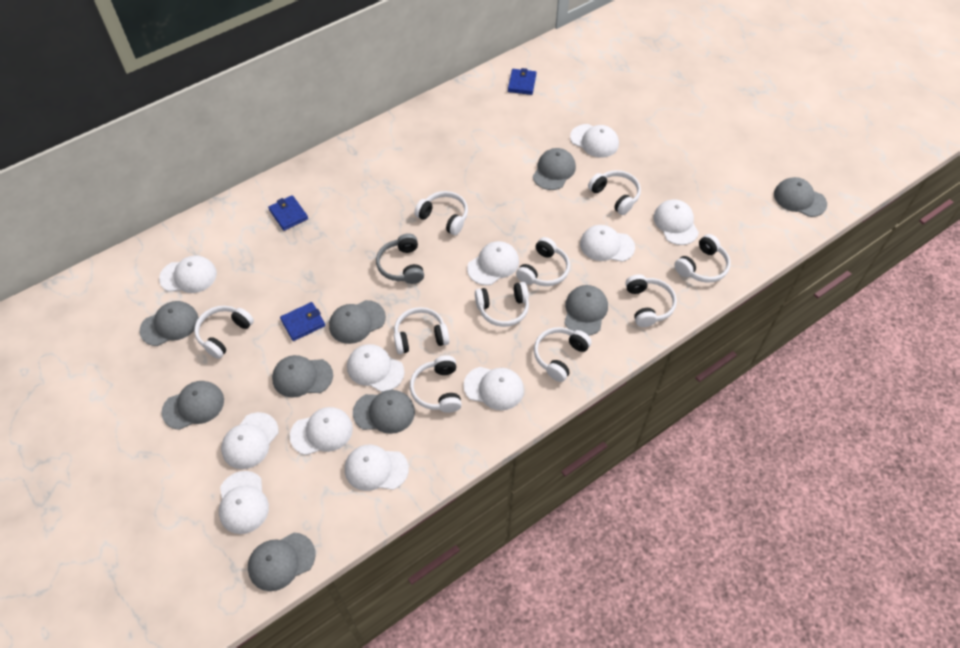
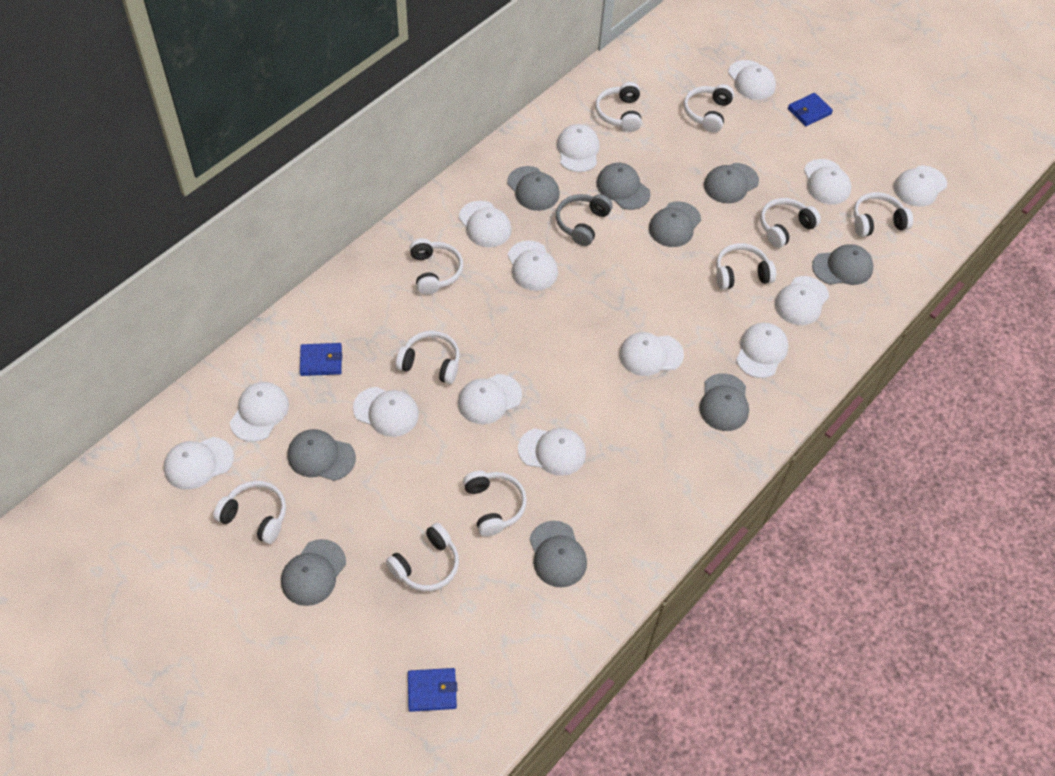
white cap: [159,255,217,293] [219,471,269,534] [221,412,278,469] [290,407,353,455] [345,445,409,491] [347,344,404,392] [463,367,524,410] [467,241,519,285] [570,124,619,158] [580,225,635,262] [654,199,699,245] = 11 -> [163,437,234,490] [230,382,289,442] [353,387,419,437] [458,374,522,424] [459,201,512,247] [508,241,558,291] [518,428,586,476] [557,124,600,172] [619,332,684,376] [728,60,776,100] [736,322,789,378] [775,276,829,325] [804,159,851,204] [894,166,947,207] = 14

